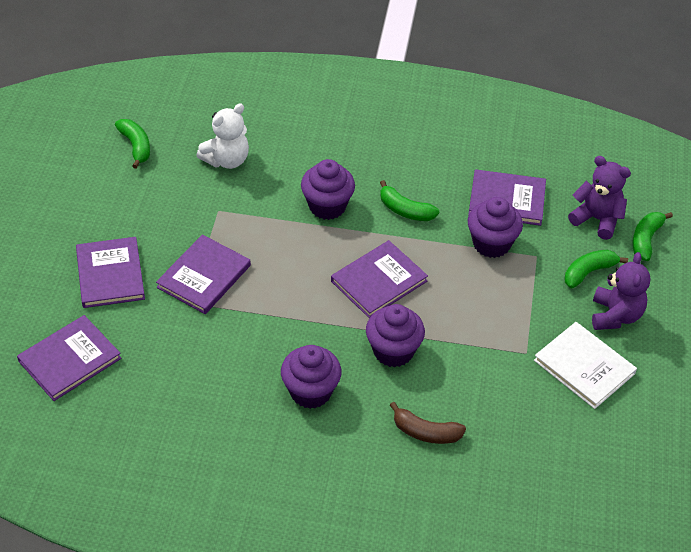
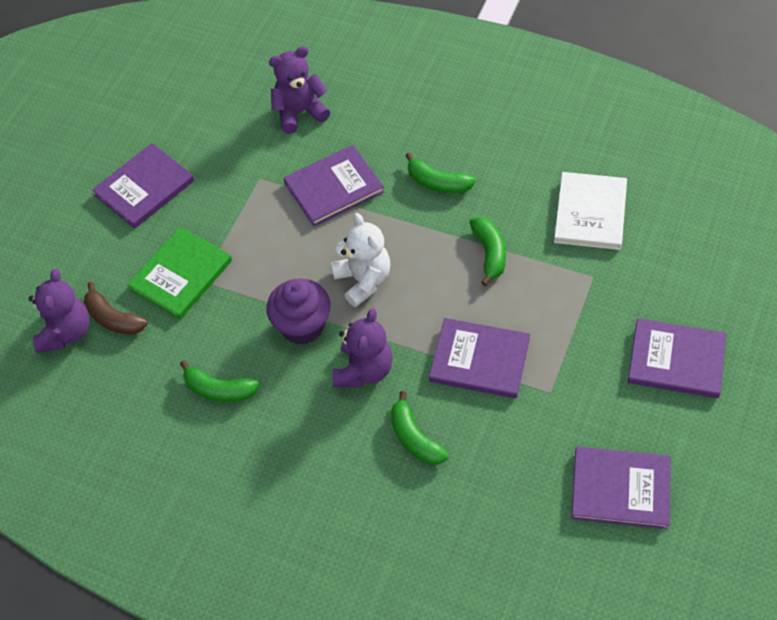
green book: none = 0 -> [127,227,232,319] = 1
purple cupcake: [281,345,341,409] [301,159,355,220] [366,304,425,367] [468,197,523,258] = 4 -> [266,278,331,345] = 1
purple teddy bear: [568,156,631,240] [592,252,650,330] = 2 -> [29,269,90,353] [269,46,330,134] [332,308,393,387] = 3

